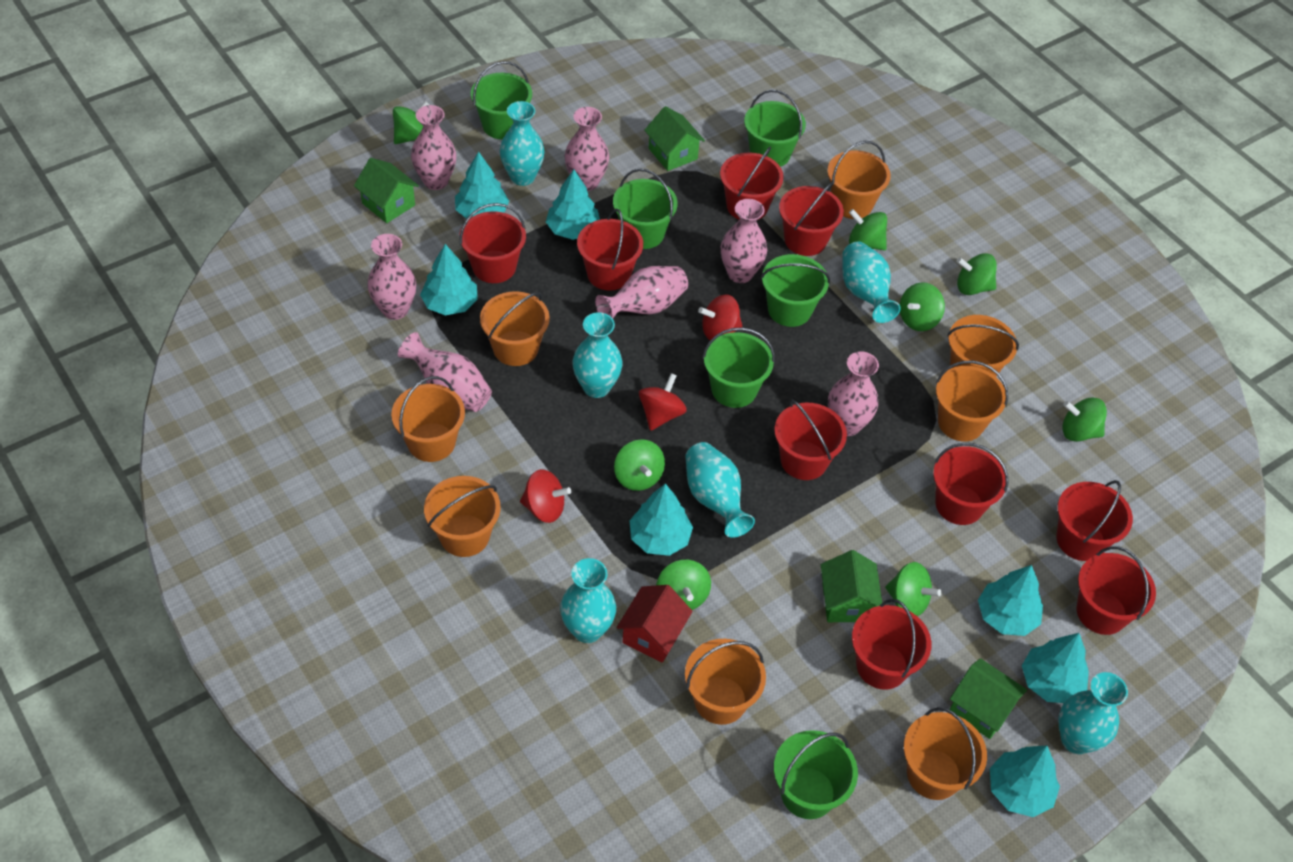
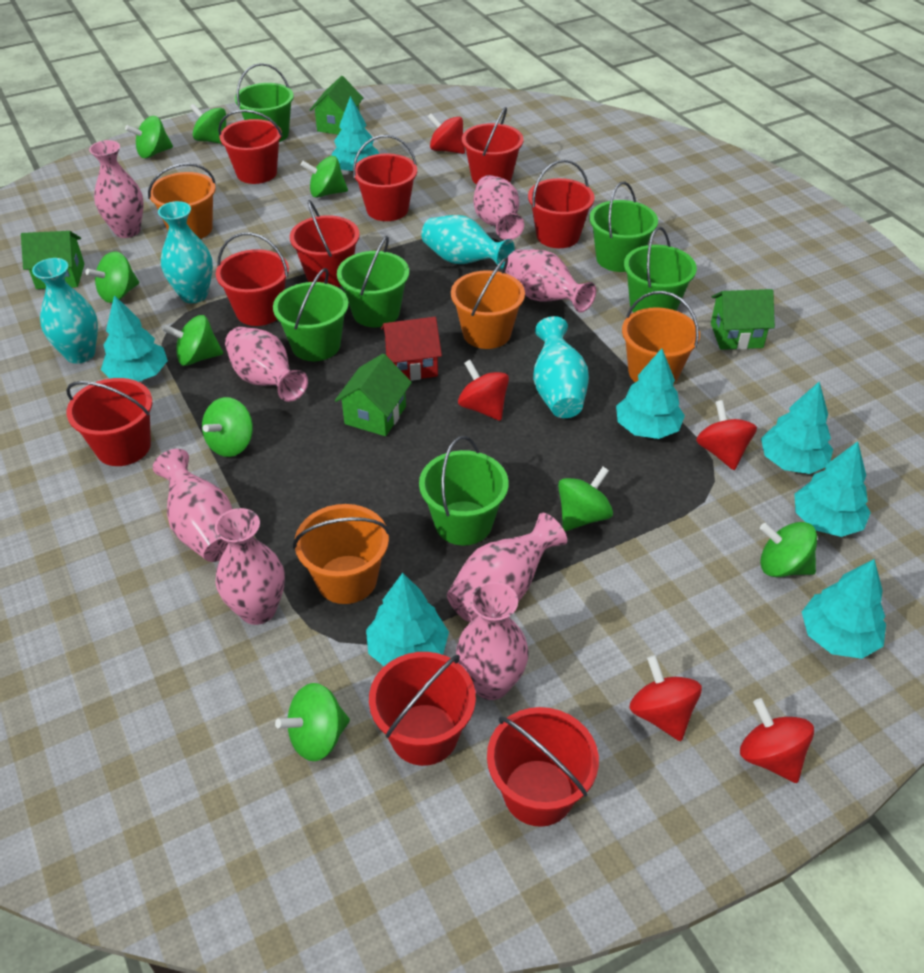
green spinning top: [393,101,430,144] [614,439,665,491] [656,560,711,610] [849,209,887,250] [885,562,942,616] [900,282,945,331] [956,253,997,295] [1062,397,1107,442] = 8 -> [85,251,139,303] [125,116,173,158] [162,315,223,366] [190,104,226,144] [202,397,253,457] [275,683,350,761] [300,156,348,198] [558,467,613,531] [760,522,817,577] = 9
orange bucket: [391,376,465,462] [424,476,501,557] [480,291,550,366] [685,639,766,725] [827,141,891,219] [904,707,987,800] [936,360,1008,442] [947,315,1019,377] = 8 -> [148,163,216,239] [293,504,390,604] [451,258,525,349] [622,291,700,385] = 4
pink vase: [367,234,416,320] [398,332,492,412] [411,105,456,190] [564,107,609,191] [595,266,688,318] [721,199,767,283] [828,351,879,436] = 7 -> [89,140,144,238] [153,449,232,562] [215,508,285,625] [225,327,308,402] [447,513,567,622] [456,582,529,700] [473,175,524,240] [505,250,596,313] = 8
red spinning top: [520,469,571,523] [639,373,687,431] [698,294,742,340] = 3 -> [428,113,465,154] [458,360,509,421] [629,655,702,741] [696,400,757,470] [740,698,814,783] = 5
turquoise vase: [500,101,545,186] [560,558,616,643] [573,312,622,398] [685,442,755,538] [842,242,901,323] [1059,672,1128,754] = 6 -> [32,258,98,363] [158,201,213,303] [421,215,515,269] [533,316,589,418] = 4

